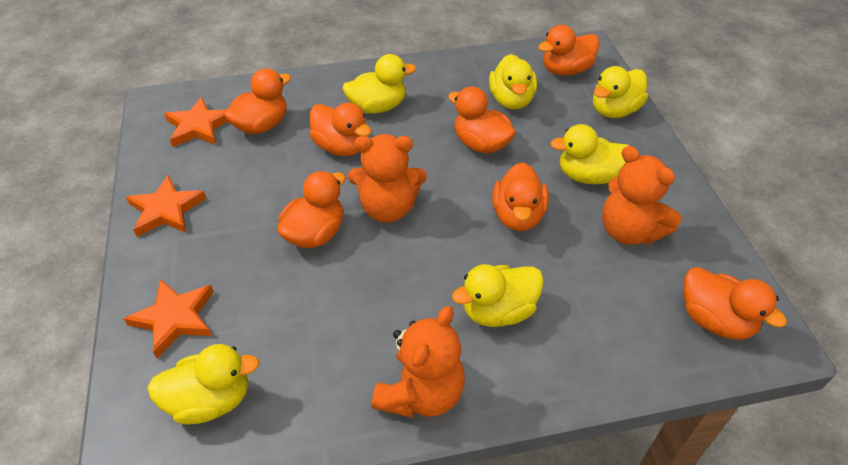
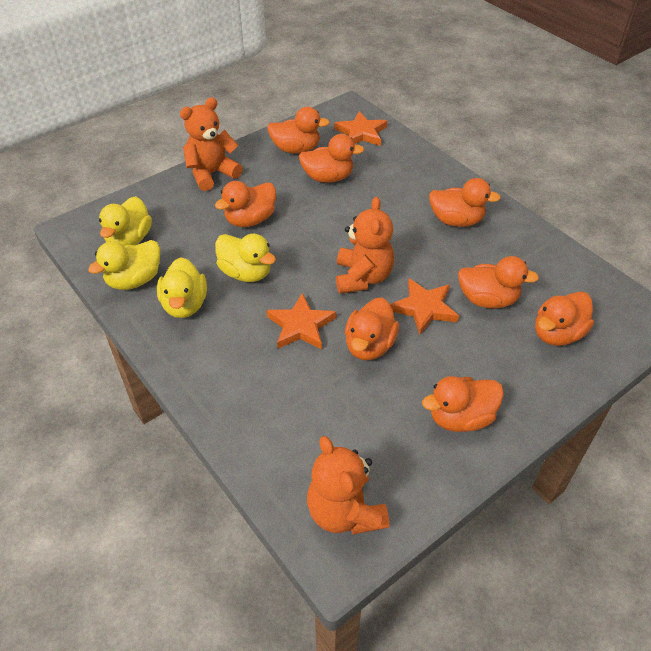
orange duck: [224,68,291,134] [277,171,346,248] [309,102,371,156] [448,86,516,154] [492,162,549,231] [538,25,600,76] [684,267,787,340] = 7 -> [215,181,276,227] [267,107,330,154] [298,134,364,183] [345,297,399,360] [422,376,504,432] [429,178,501,227] [458,256,539,309] [535,292,594,346] = 8
yellow duck: [147,344,260,424] [342,54,416,114] [452,264,544,327] [489,54,537,110] [550,124,629,184] [593,66,648,118] = 6 -> [88,240,160,290] [99,196,152,246] [157,257,207,318] [215,234,276,282] = 4

